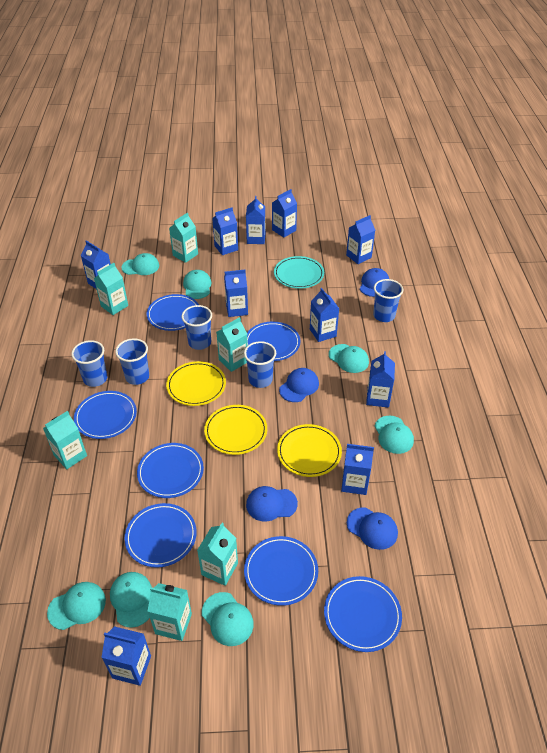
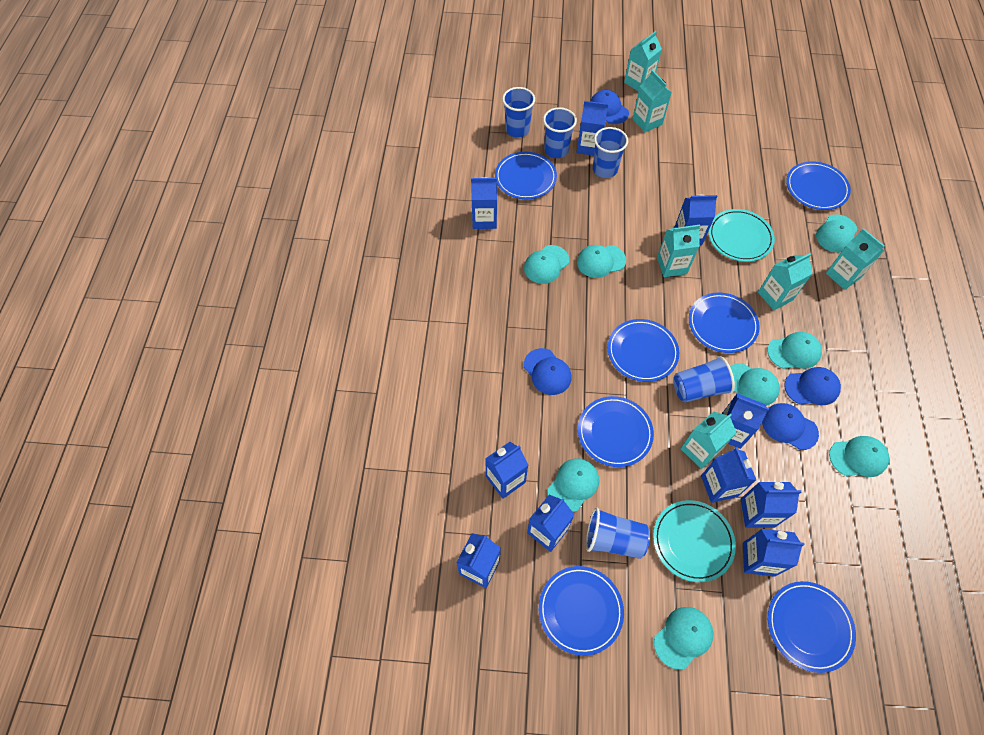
turquoise cap: [47,582,106,630] [110,572,152,628] [121,253,159,275] [183,270,212,299] [202,592,254,646] [329,344,369,373] [375,416,414,454] = 7 -> [524,245,569,284] [548,459,599,512] [577,245,626,278] [654,607,714,670] [730,363,780,406] [767,332,822,369] [816,214,858,253] [829,436,889,477] = 8
turquoise plate: [274,256,324,289] = 1 -> [653,500,736,582] [708,209,775,262] = 2
yellow plate: [166,361,226,406] [204,405,267,455] [277,424,342,477] = 3 -> none = 0

